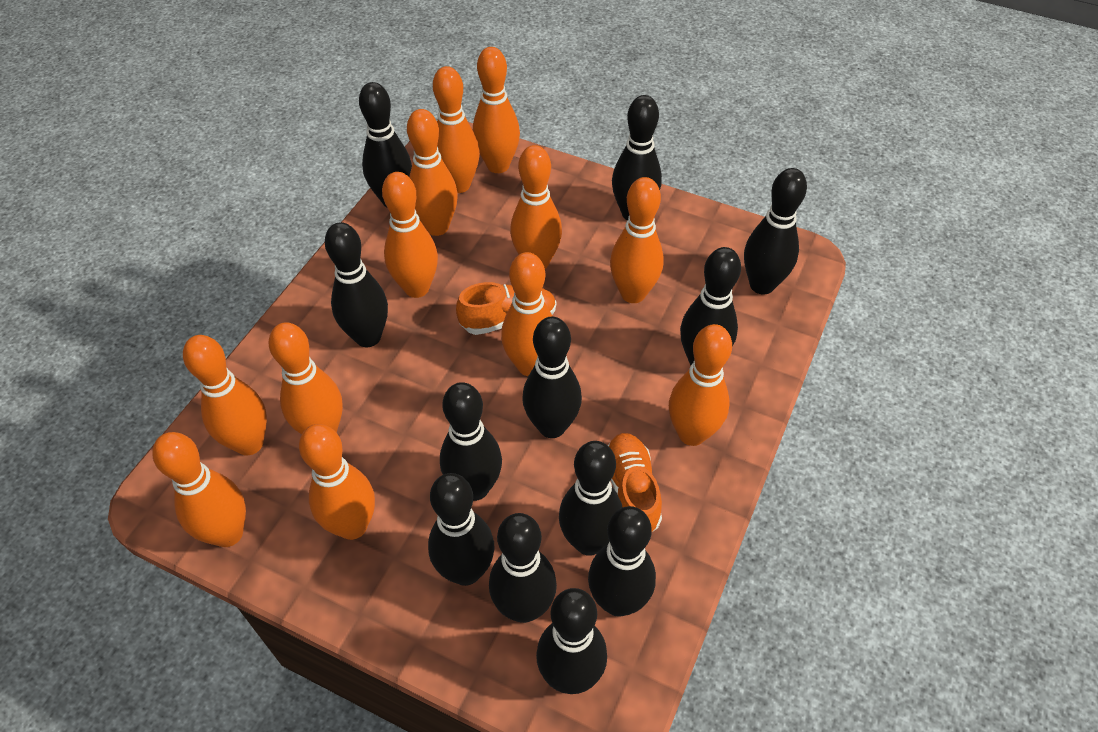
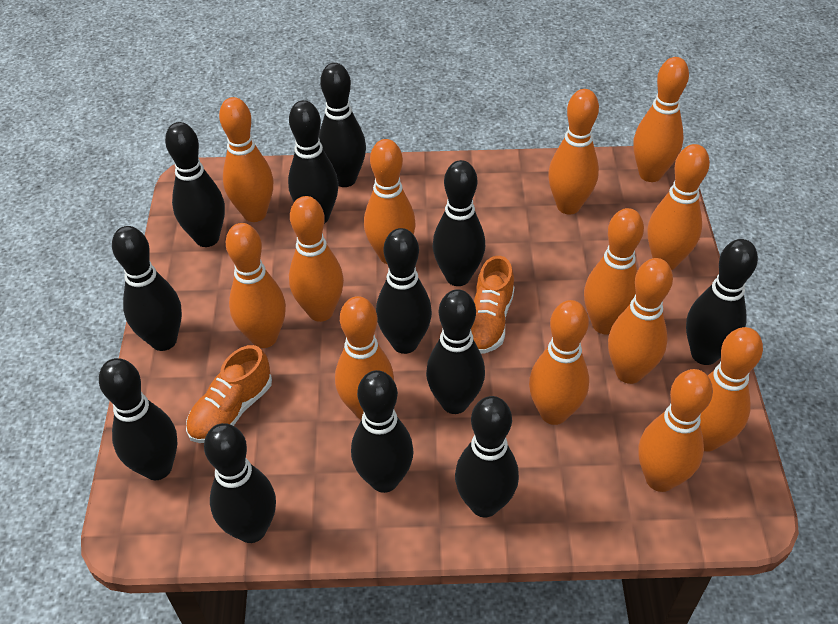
orange bowling pin: [152,432,246,547] [183,335,267,455] [269,322,343,434] [299,424,375,540] [382,172,438,298] [407,109,458,236] [433,66,480,193] [473,47,520,173] [501,252,553,376] [510,145,562,269] [610,177,664,303] [669,324,732,446] = 12 -> [219,97,273,222] [226,223,286,348] [289,196,344,322] [335,296,394,420] [364,139,416,264] [529,300,589,425] [548,89,599,215] [584,208,644,335] [608,258,673,384] [634,57,689,182] [638,369,713,492] [648,144,710,270] [700,327,763,452] = 13

